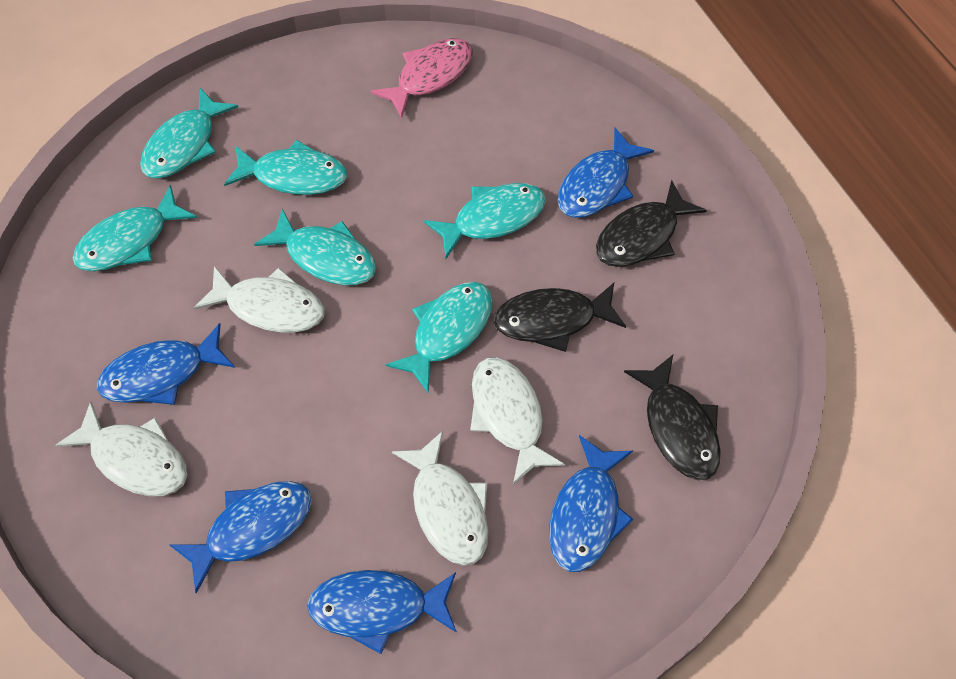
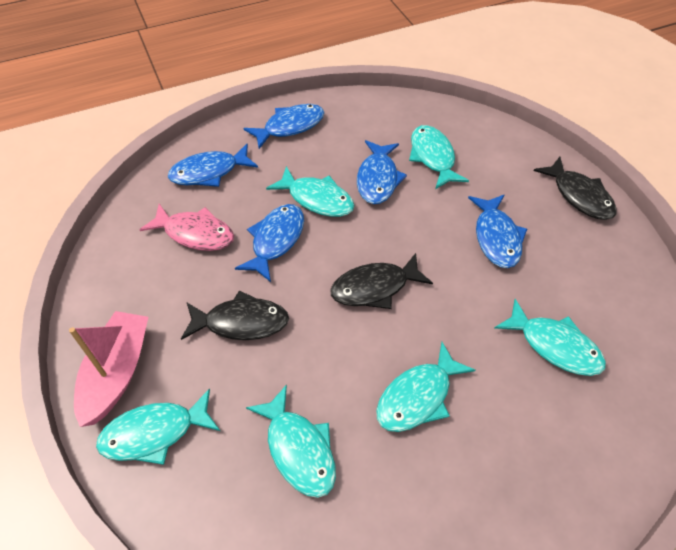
pink boat: none = 0 -> [69,311,148,427] = 1
white fish: [55,401,187,496] [194,266,325,333] [392,431,488,566] [470,357,565,485] = 4 -> none = 0

